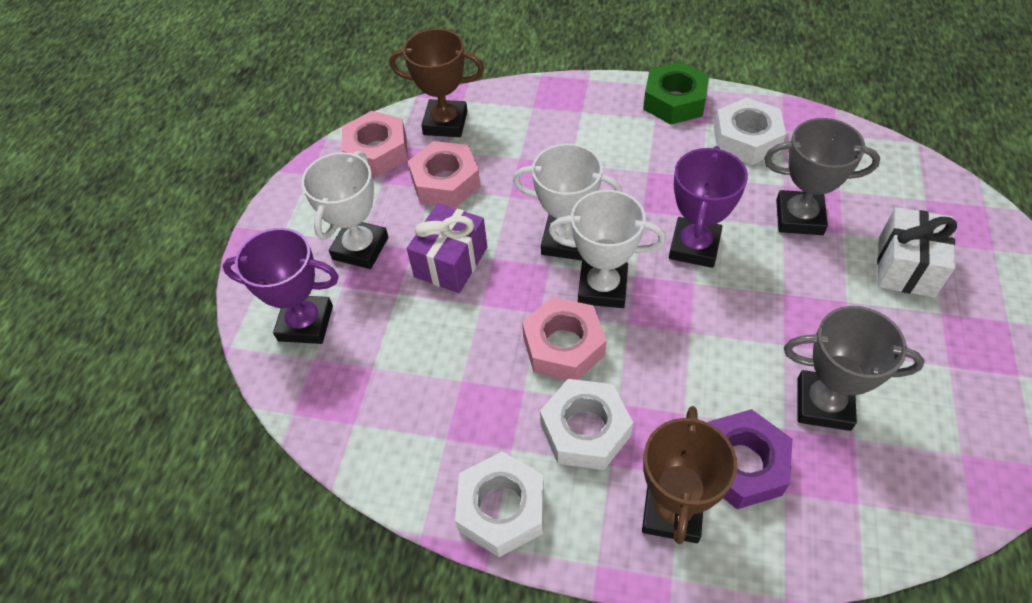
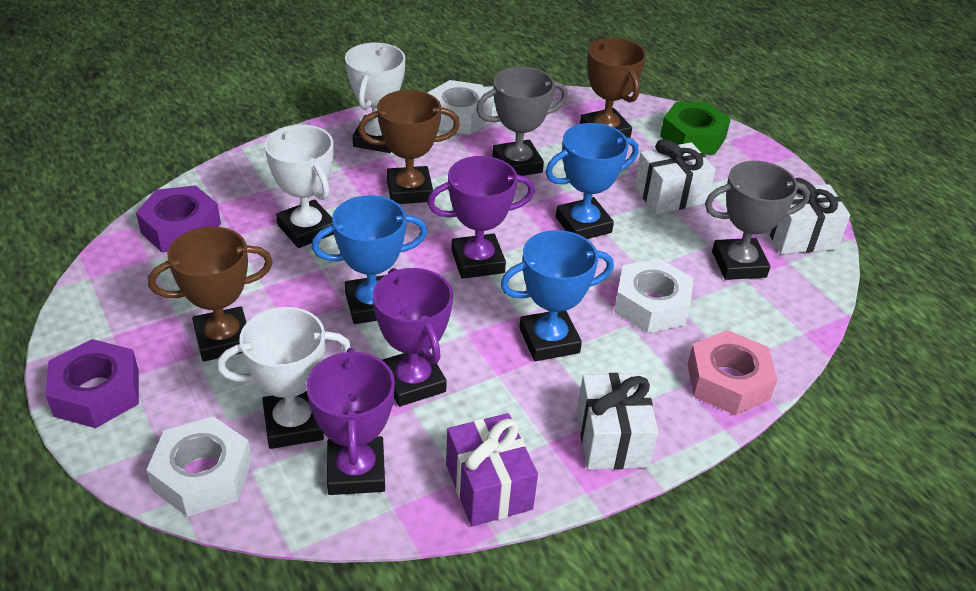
blue trophy: none = 0 -> [312,195,427,324] [500,230,614,361] [545,123,639,239] = 3
brown trophy: [389,29,484,137] [642,406,737,544] = 2 -> [148,227,273,362] [358,90,460,204] [580,38,646,138] = 3
pink nut: [342,111,408,177] [408,141,481,208] [522,297,607,380] = 3 -> [688,330,778,415] = 1
purple nut: [708,409,792,509] = 1 -> [45,339,139,428] [136,185,221,252] = 2
purple trophy: [223,228,339,344] [669,146,748,268] = 2 -> [306,348,395,495] [373,268,453,407] [427,156,535,279] = 3
white gift: [877,207,957,298] = 1 -> [577,373,658,470] [634,139,716,214] [768,178,850,254] = 3

